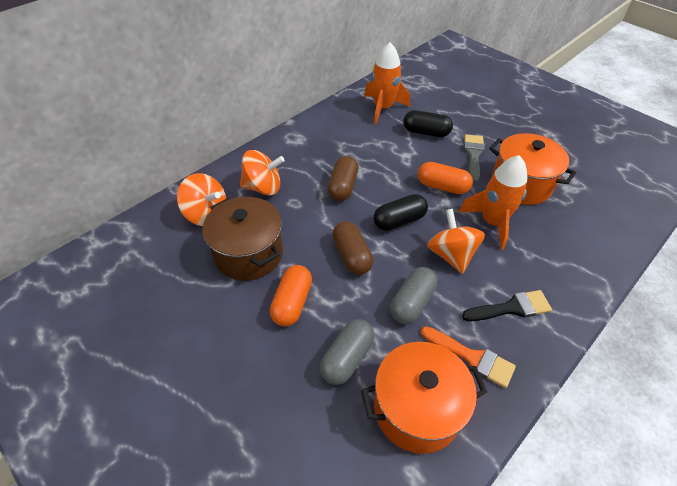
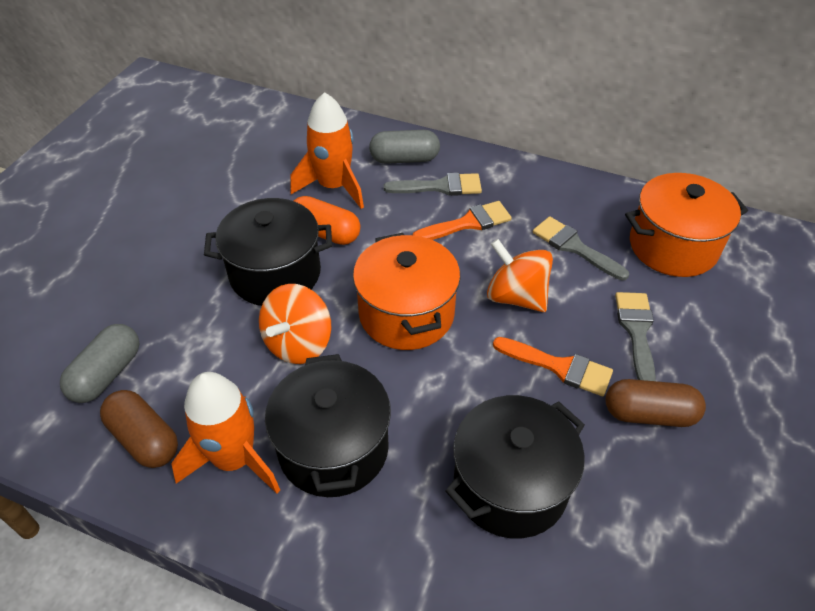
black brush: [462,290,552,321] = 1 -> none = 0
black capsule: [374,194,428,231] [403,110,453,137] = 2 -> none = 0
black pot: none = 0 -> [204,198,332,306] [265,354,391,497] [445,395,585,538] = 3
brown pot: [203,197,283,281] = 1 -> none = 0
grey brush: [464,134,484,182] = 1 -> [384,173,482,196] [533,216,629,281] [615,292,656,381] = 3
orange brush: [421,326,516,388] = 1 -> [413,201,512,240] [493,337,613,396] = 2
orange capsule: [270,265,312,326] [418,162,473,194] = 2 -> [294,196,360,245] = 1
orange spinning top: [177,173,226,226] [240,150,285,195] [427,209,485,274] = 3 -> [259,284,331,364] [487,239,553,312] = 2

